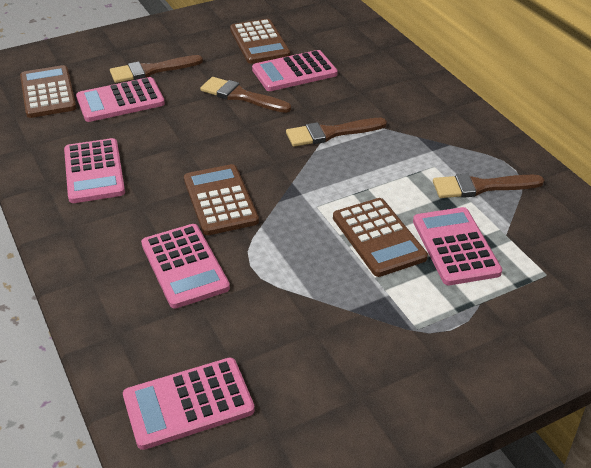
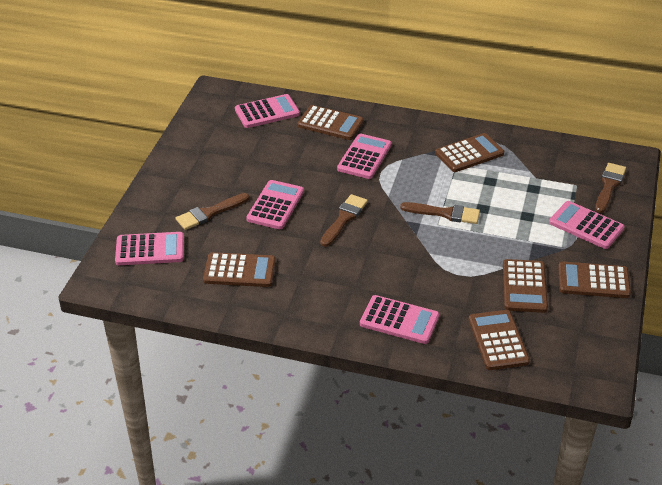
brown calculator: [20,65,77,118] [184,164,259,235] [230,19,290,64] [333,198,428,277] = 4 -> [203,252,276,287] [297,105,364,140] [435,133,504,172] [469,310,530,370] [503,259,548,313] [558,262,631,298] = 6

